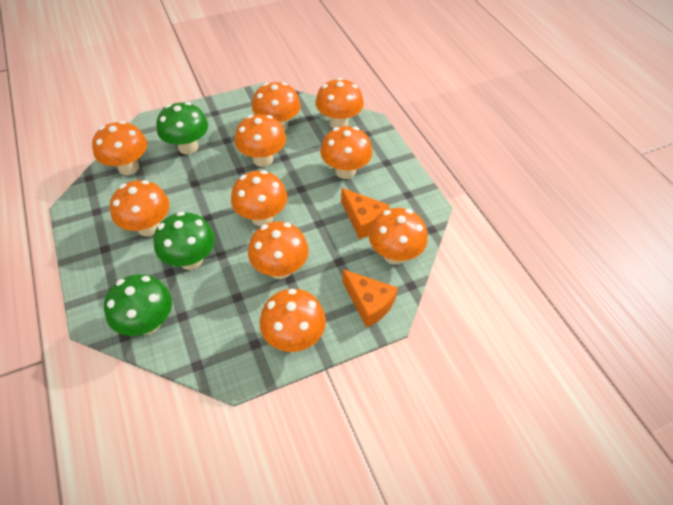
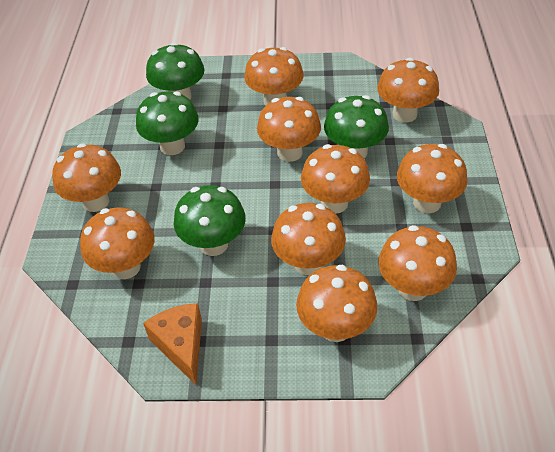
green mushroom: [104,274,172,336] [153,212,215,270] [156,102,208,155] = 3 -> [136,91,199,155] [146,42,204,100] [174,185,246,256] [324,95,389,158] = 4
orange cheese: [341,188,389,239] [342,269,398,327] = 2 -> [143,303,202,385] = 1

